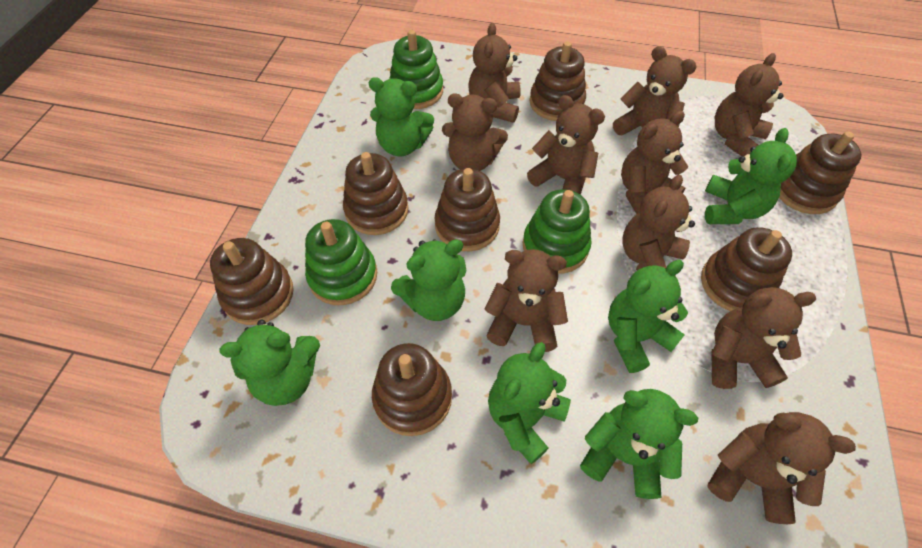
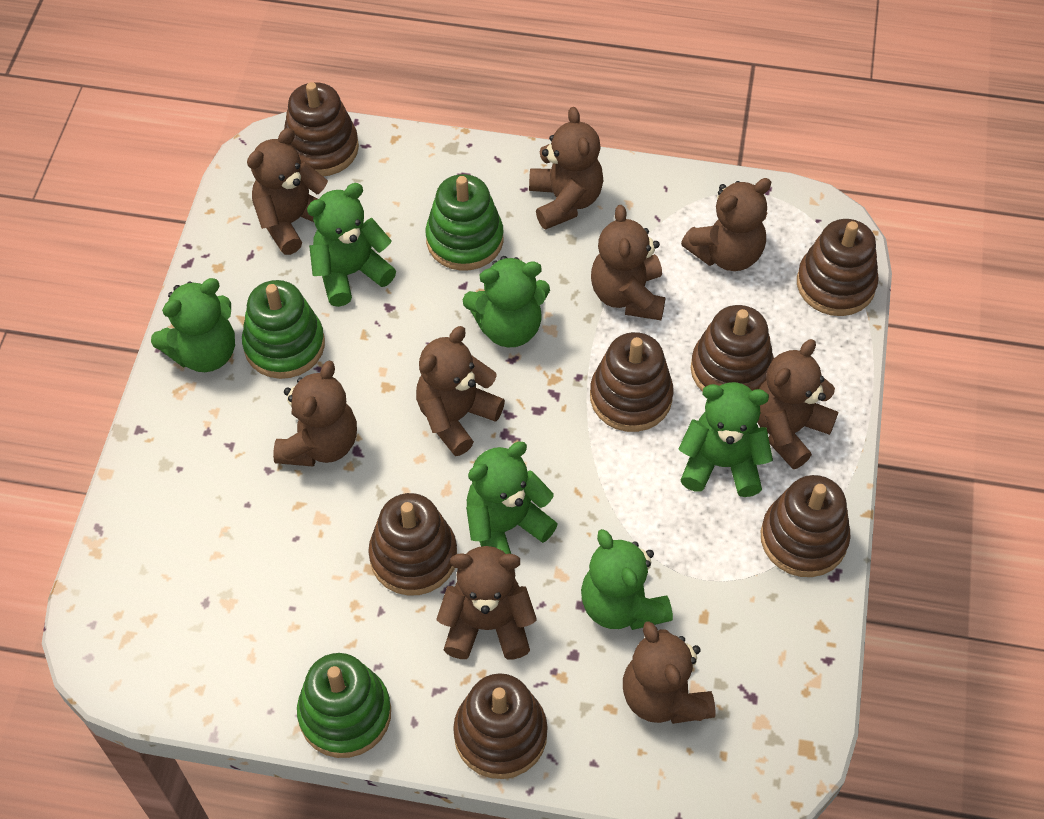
brown teddy bear: [442,94,508,171] [469,23,521,123] [484,249,568,352] [527,95,605,195] [613,46,696,135] [621,111,688,214] [623,175,695,270] [707,412,856,524] [711,287,816,389] [715,53,784,156] = 10 -> [247,128,328,255] [273,361,357,467] [416,326,505,456] [437,546,537,660] [529,107,604,230] [591,205,666,320] [623,621,716,724] [681,178,771,271] [757,339,838,469] = 9
green teddy bear: [219,320,320,406] [369,77,434,156] [391,239,467,321] [488,342,571,464] [580,389,698,499] [608,260,688,373] [705,128,797,224] = 7 -> [151,278,235,372] [307,183,396,307] [463,256,550,347] [466,441,558,554] [581,529,673,630] [679,382,773,497] = 6

